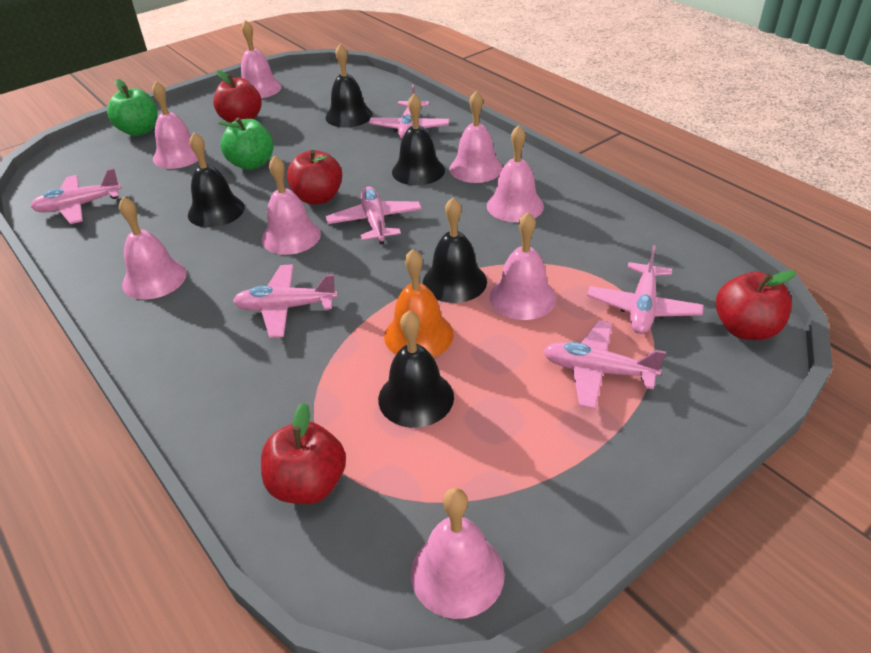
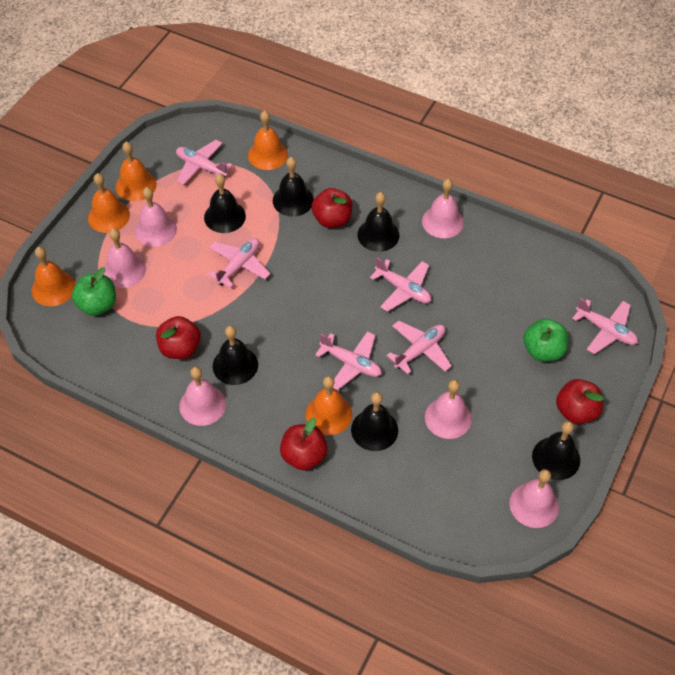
black bell: [188,132,245,227] [325,44,373,128] [378,311,454,428] [392,94,445,186] [423,197,487,303] = 5 -> [204,174,246,233] [213,326,258,385] [273,157,314,217] [351,392,398,451] [357,192,399,252] [532,421,580,480] = 6
orange bell: [384,249,454,357] = 1 -> [31,247,75,306] [88,173,130,233] [116,142,157,201] [248,111,288,170] [306,376,352,435] = 5
pink bell: [119,197,187,300] [152,81,198,169] [241,20,282,98] [262,155,321,255] [411,488,505,619] [449,91,503,183] [487,125,544,222] [490,212,556,320] = 8 -> [104,228,146,288] [135,187,177,247] [179,366,226,426] [422,179,464,238] [425,380,472,439] [509,469,559,528] = 6

